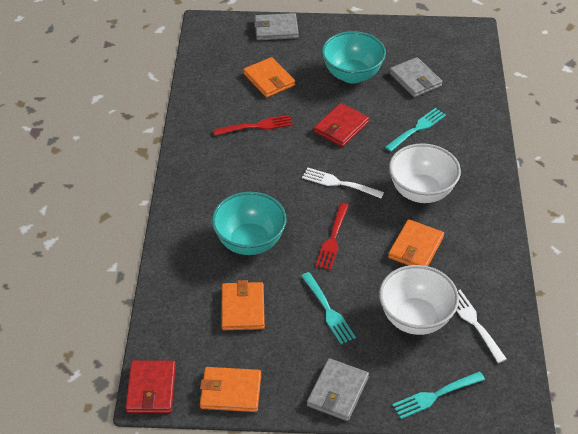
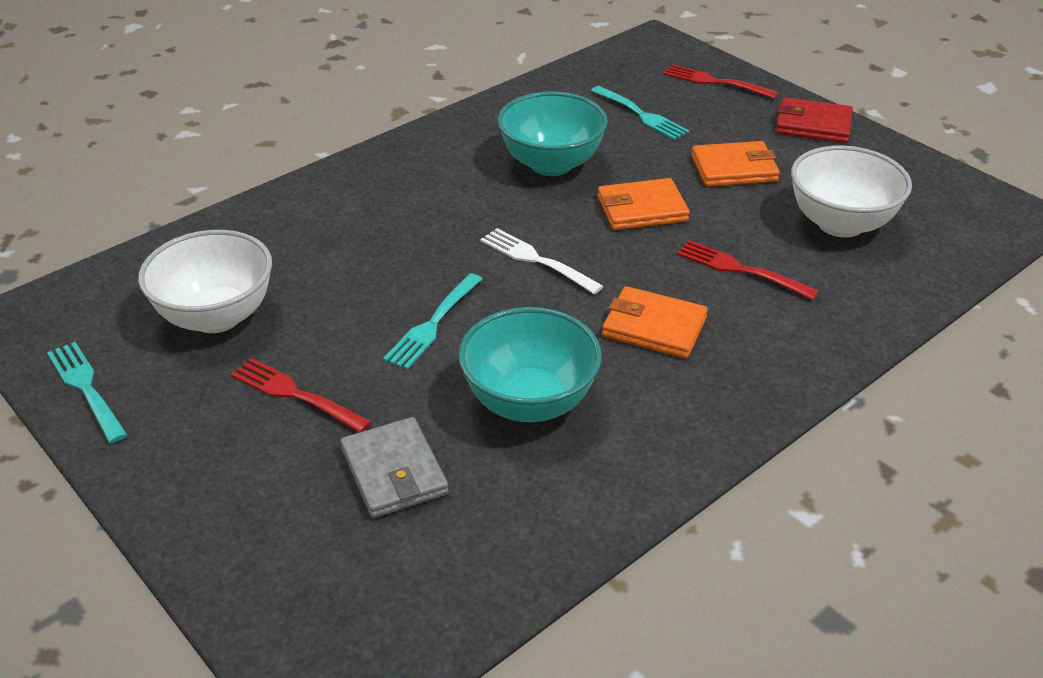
grey wallet: [254,13,299,40] [307,358,369,421] [389,57,443,97] = 3 -> [340,417,449,518] = 1
orange wallet: [200,367,261,412] [221,280,265,330] [243,57,295,98] [388,219,444,266] = 4 -> [597,178,690,230] [602,286,708,359] [691,141,780,187] = 3
red fork: [213,115,293,136] [315,203,349,270] = 2 -> [231,358,371,433] [664,64,778,99] [677,240,819,300] = 3
red wallet: [125,360,176,413] [314,103,369,147] = 2 -> [775,97,853,143] = 1
white fork: [302,168,384,198] [456,290,507,363] = 2 -> [480,228,603,294] = 1

